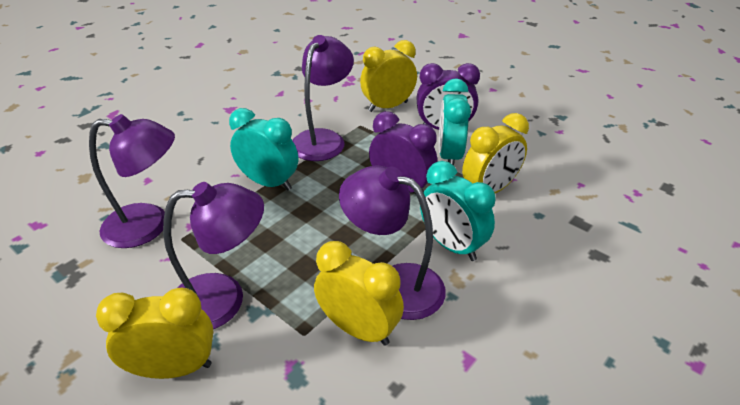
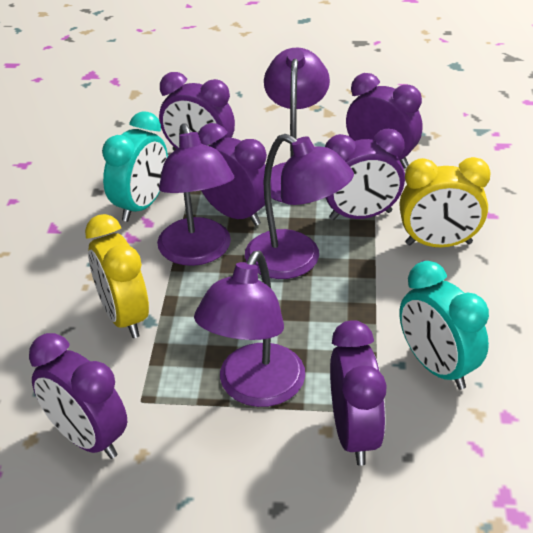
purple clock: [369,111,438,192] [416,63,480,130] = 2 -> [29,333,127,459] [159,72,235,151] [198,123,272,226] [325,129,405,220] [330,320,387,466] [346,73,422,168] = 6
turquoise clock: [229,108,298,190] [420,161,496,261] [439,78,471,166] = 3 -> [102,112,168,222] [399,261,489,390] = 2
yellow clock: [96,288,214,379] [314,241,404,346] [360,40,417,112] [462,113,529,193] = 4 -> [85,214,149,338] [399,157,491,247] = 2

